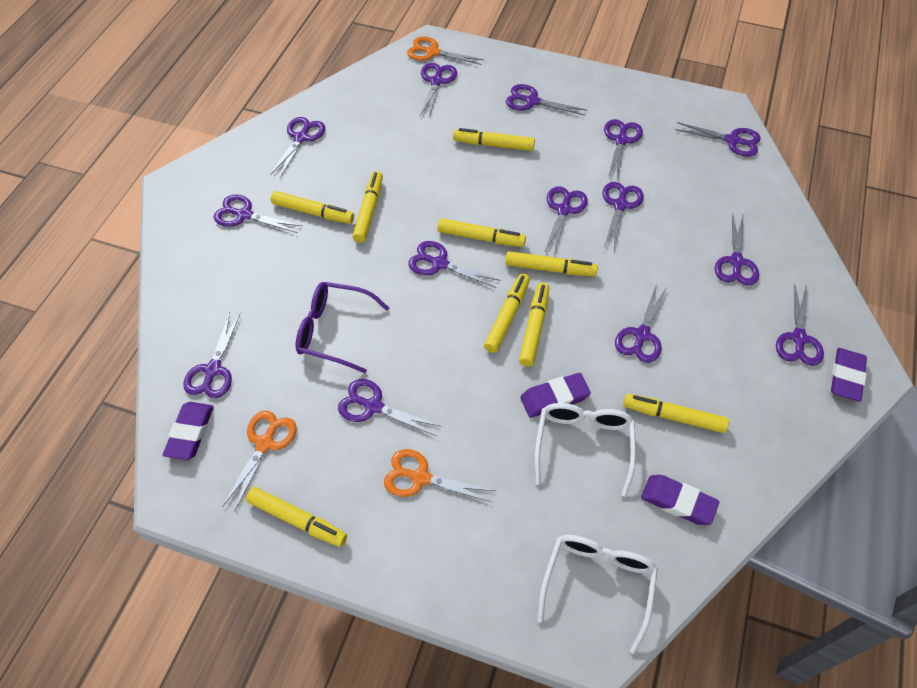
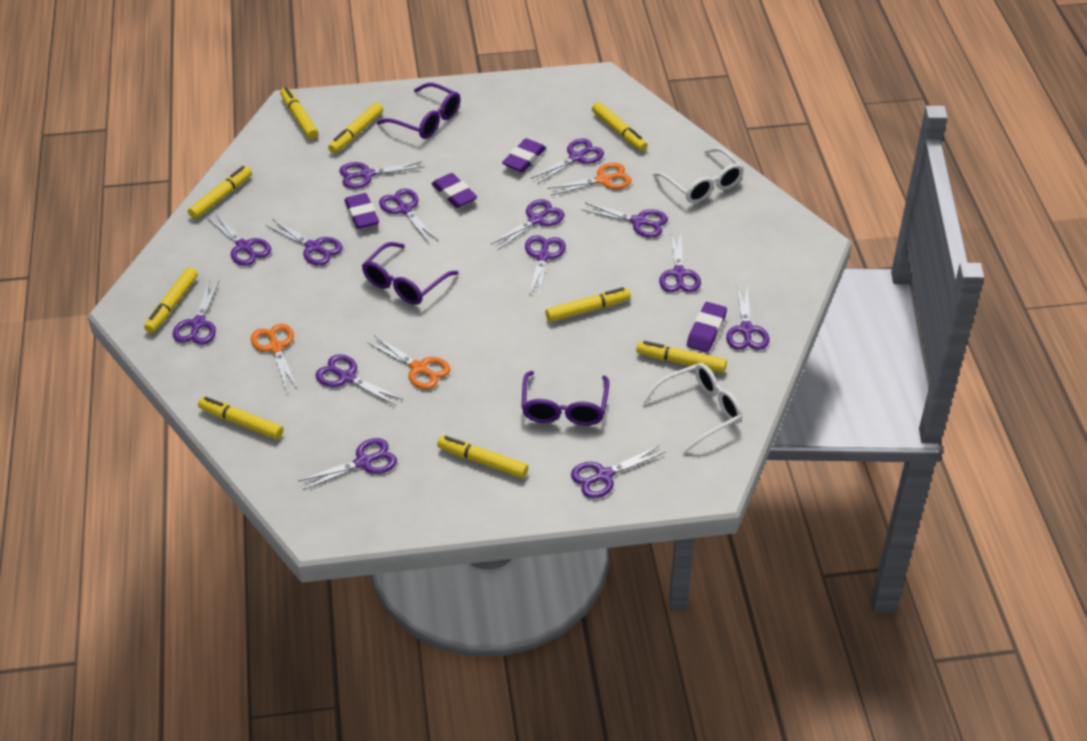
purple glasses: [296,282,389,373] = 1 -> [362,242,459,305] [377,83,460,139] [521,371,609,426] = 3

